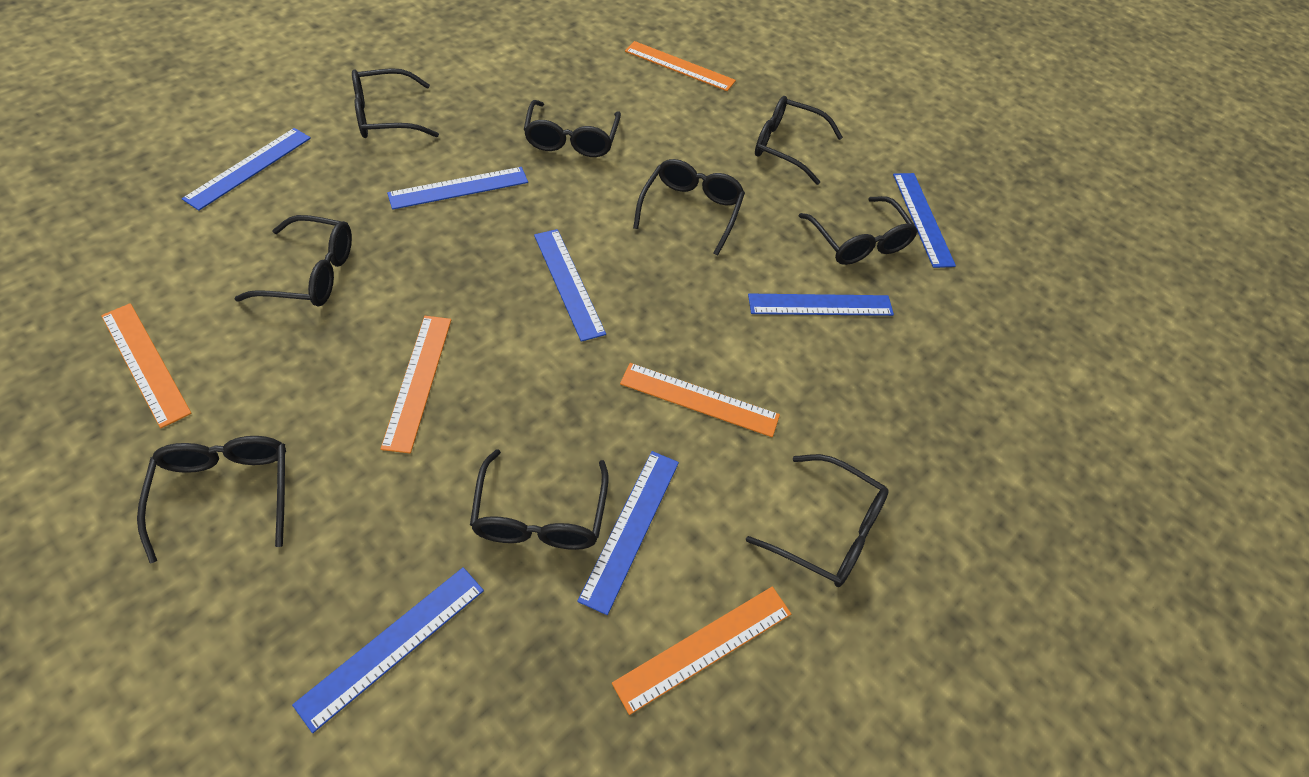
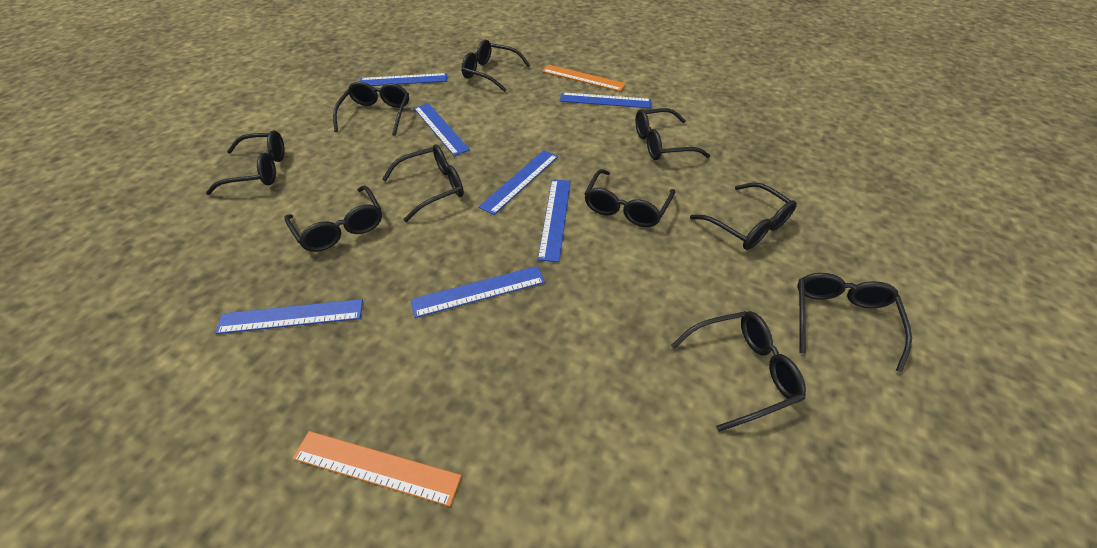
black glasses: [137,436,286,563] [234,215,352,307] [352,68,439,138] [470,449,608,550] [523,100,621,157] [633,159,745,255] [746,454,889,587] [755,96,843,185] [799,196,918,265] = 9 -> [206,130,285,195] [284,185,382,252] [333,81,409,136] [382,144,464,222] [461,40,530,92] [584,169,675,227] [635,108,710,160] [671,311,806,432] [690,182,797,250] [797,273,912,372] = 10
orange ruler: [101,303,192,428] [380,316,451,453] [612,587,791,715] [620,363,780,437] [625,41,736,91] = 5 -> [292,431,462,507] [542,64,626,91] = 2

